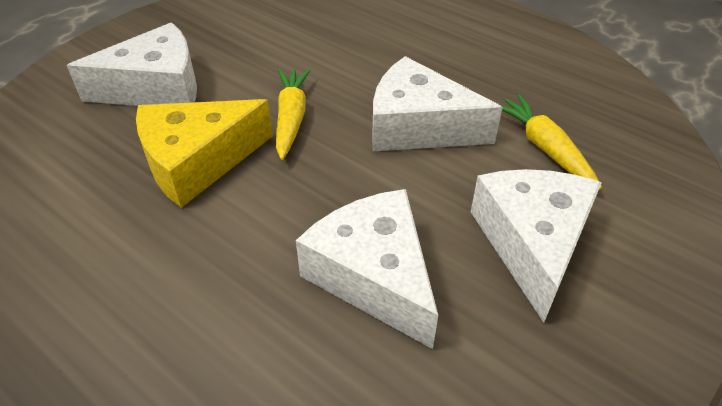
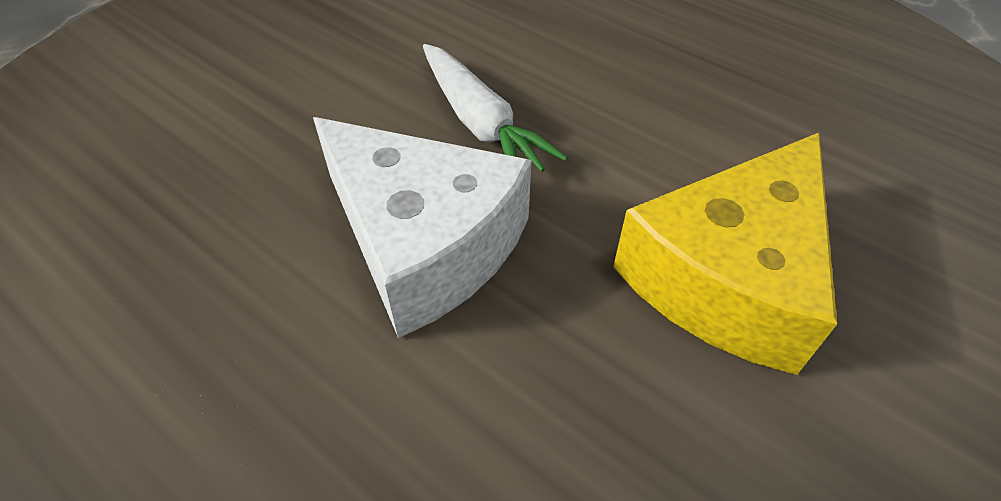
white carrot: none = 0 -> [423,44,568,172] = 1
white cheese: [67,23,197,106] [296,189,438,349] [372,56,503,151] [471,169,602,323] = 4 -> [313,117,532,338] = 1
yellow carrot: [276,69,311,160] [500,95,602,189] = 2 -> none = 0

